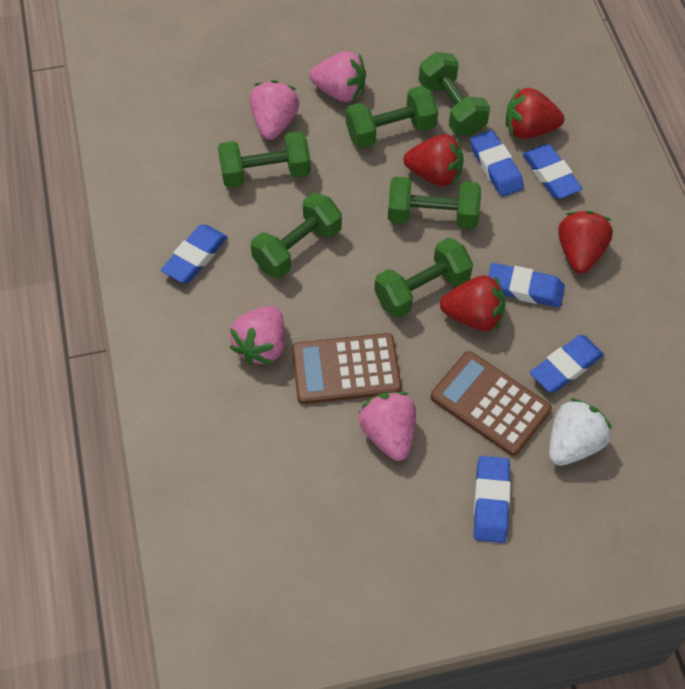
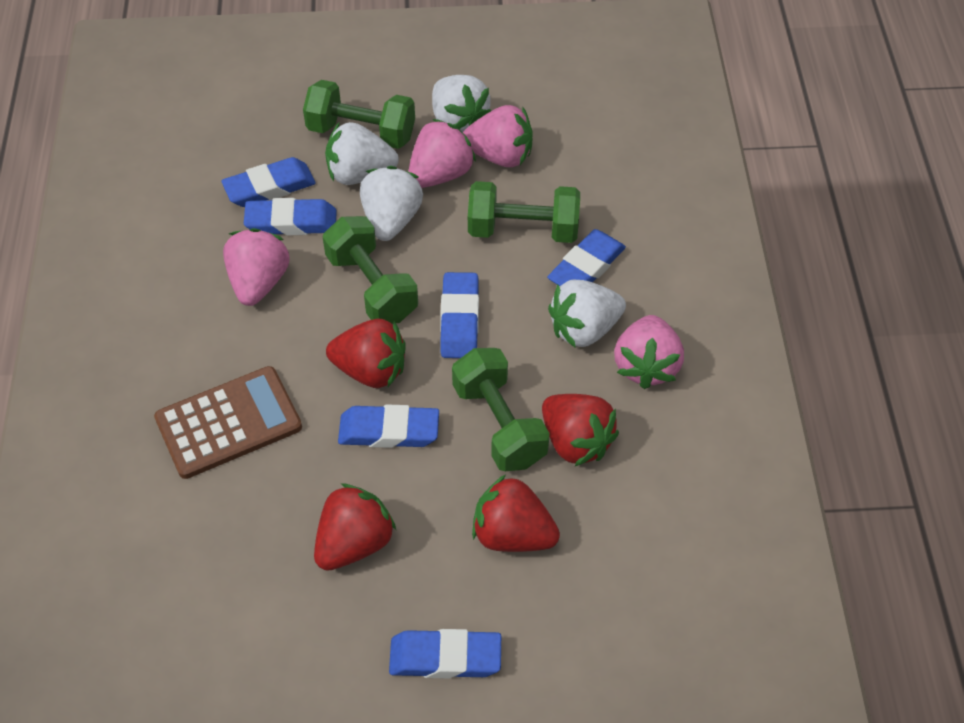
brown calculator: [292,333,402,404] [431,351,552,456] = 2 -> [154,366,302,479] = 1
green dumbbell: [218,131,311,188] [251,193,342,278] [346,86,438,149] [374,238,473,318] [388,177,481,229] [419,52,490,135] = 6 -> [303,80,415,149] [322,216,418,324] [452,348,550,471] [468,181,580,243] = 4
white strawberry: [549,398,612,466] = 1 -> [325,122,399,185] [360,166,423,241] [432,75,491,133] [548,280,626,347] = 4

